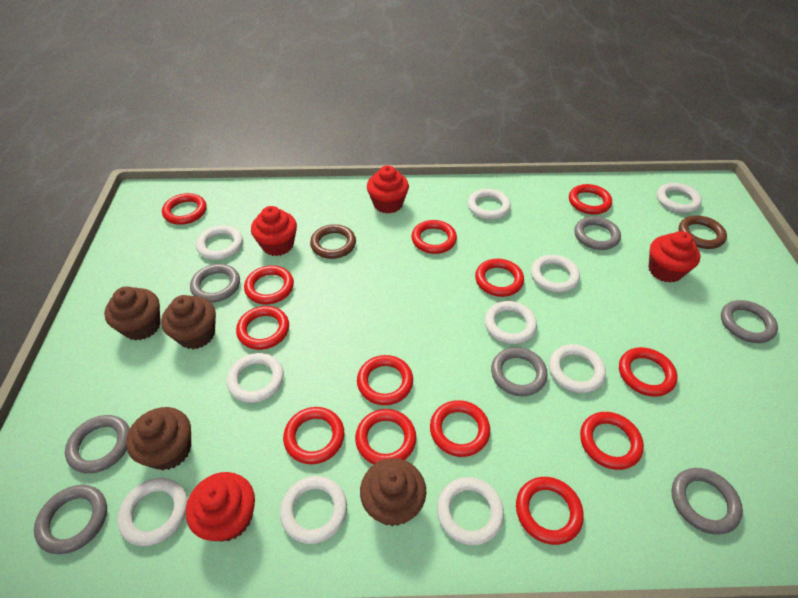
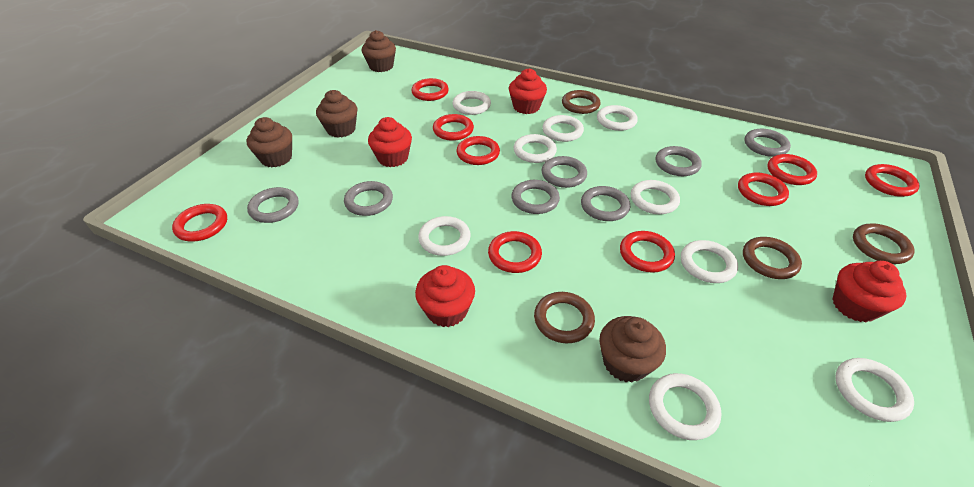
brown ring: [310,224,356,259] [679,215,727,249] = 2 -> [534,292,595,343] [562,90,601,114] [743,237,802,279] [853,223,915,264] = 4
red ring: [162,193,207,225] [236,306,289,350] [244,266,294,304] [283,407,344,464] [355,409,416,464] [357,355,413,405] [411,220,457,254] [430,400,490,457] [475,259,524,297] [516,477,584,545] [569,184,612,215] [580,412,644,470] [619,347,677,397] = 13 -> [172,204,227,241] [411,78,449,101] [433,114,474,141] [456,136,500,165] [488,231,542,273] [620,231,675,273] [738,172,789,206] [767,154,817,185] [865,164,920,197] = 9
white ring: [118,478,187,546] [196,225,243,260] [227,353,284,403] [280,476,347,544] [437,477,504,545] [468,189,511,219] [485,301,537,344] [531,255,580,292] [549,344,606,393] [657,183,702,213] = 10 -> [418,216,471,256] [452,91,491,115] [513,134,557,163] [543,115,584,142] [597,105,638,131] [631,180,680,214] [649,373,722,440] [681,240,738,283] [835,358,914,422] = 9

